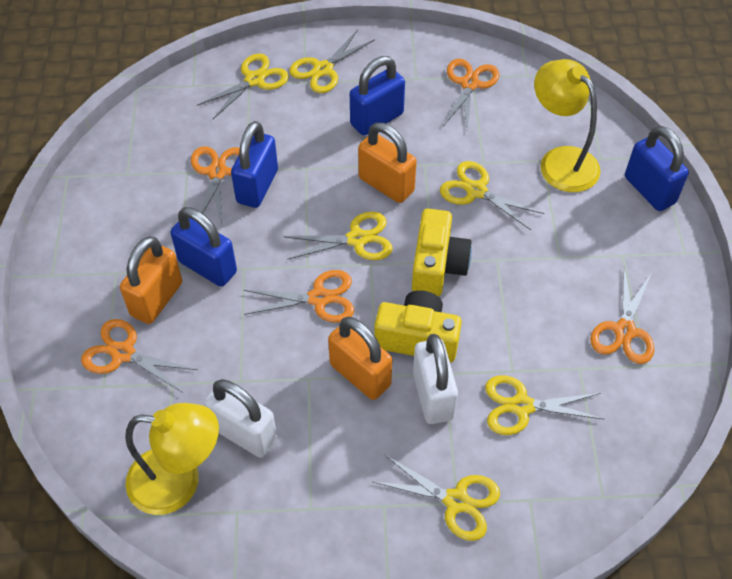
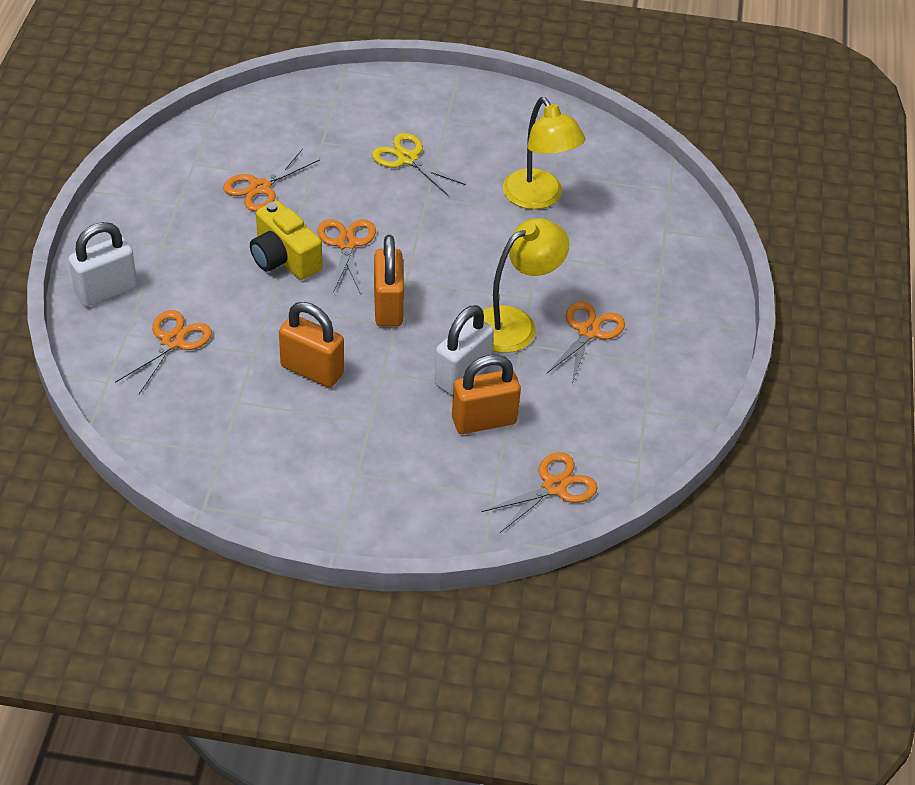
blue padlock: [170,207,237,287] [231,121,278,208] [350,56,405,136] [625,126,689,211] = 4 -> none = 0
yellow camera: [374,290,462,362] [412,209,472,296] = 2 -> [250,201,322,280] = 1
yellow scissors: [197,54,289,119] [284,212,393,260] [289,30,374,93] [374,455,500,541] [440,161,544,230] [485,375,605,435] = 6 -> [372,133,466,195] = 1

